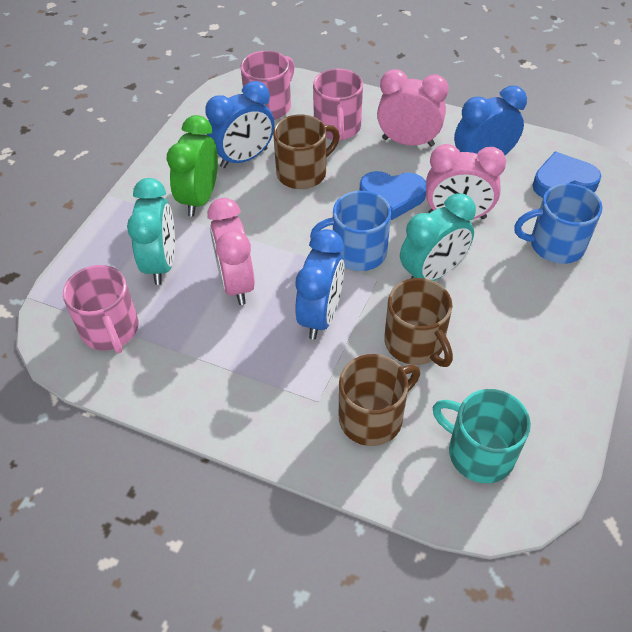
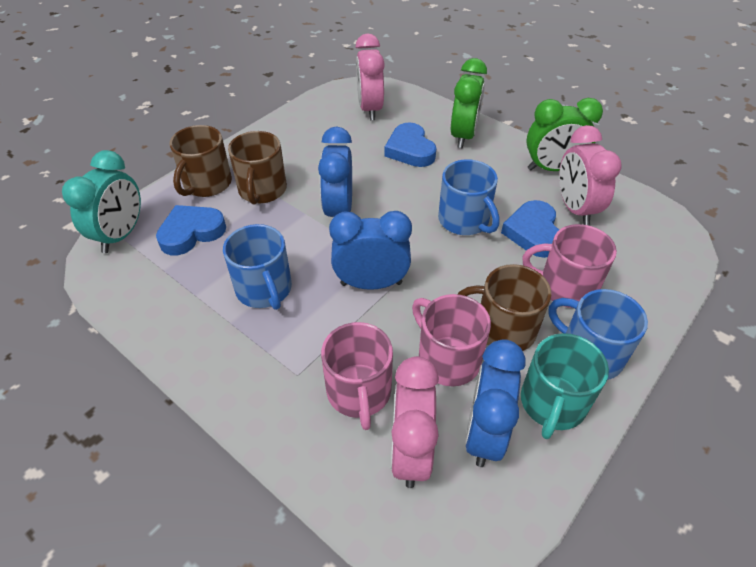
blue heart: [360,171,426,220] [532,152,601,198] = 2 -> [156,205,226,255] [384,122,436,167] [501,200,559,258] = 3
blue mug: [310,191,391,271] [514,183,603,264] = 2 -> [223,224,292,310] [438,159,499,235] [548,289,648,380] = 3
green clock: [167,115,218,217] = 1 -> [451,58,487,148] [526,98,603,171] = 2
turquoise clock: [127,178,175,285] [400,193,476,281] = 2 -> [62,150,141,253] = 1

